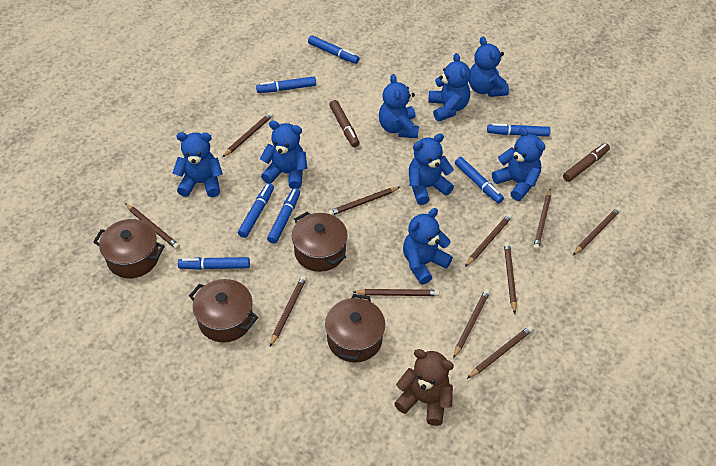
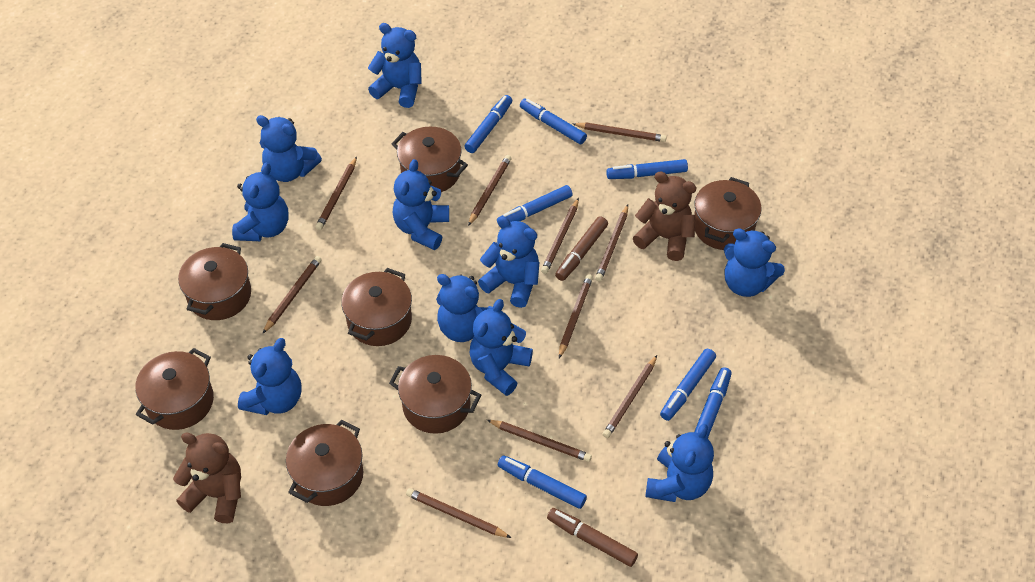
blue teddy bear: [173,132,223,197] [260,121,307,189] [379,74,419,138] [403,208,453,285] [409,133,454,205] [428,53,471,121] [469,37,509,97] [492,127,545,201] = 8 -> [232,163,289,241] [238,338,302,415] [256,115,322,182] [368,23,422,108] [393,159,449,250] [436,274,493,342] [470,299,533,396] [478,216,540,308] [645,423,714,502] [724,228,785,297] = 10
brown pencil: [125,203,180,249] [222,112,273,157] [270,275,307,347] [328,187,400,215] [354,289,440,296] [453,289,490,358] [465,213,512,267] [467,326,533,379] [504,242,517,314] [533,189,551,250] [573,207,621,255] = 11 -> [262,256,322,334] [316,157,357,230] [406,488,511,538] [468,155,512,226] [487,420,592,462] [541,198,579,274] [559,274,593,358] [573,123,666,142] [595,205,628,282] [603,355,657,438] = 10
brown pot: [93,219,165,278] [189,279,258,342] [292,211,348,272] [325,294,385,363] = 4 -> [135,348,214,430] [178,243,251,320] [286,419,363,506] [341,268,412,346] [389,355,481,434] [392,127,468,192] [694,177,761,250] = 7
brown teddy bear: [394,349,454,426] = 1 -> [173,433,241,523] [633,171,697,261] = 2

